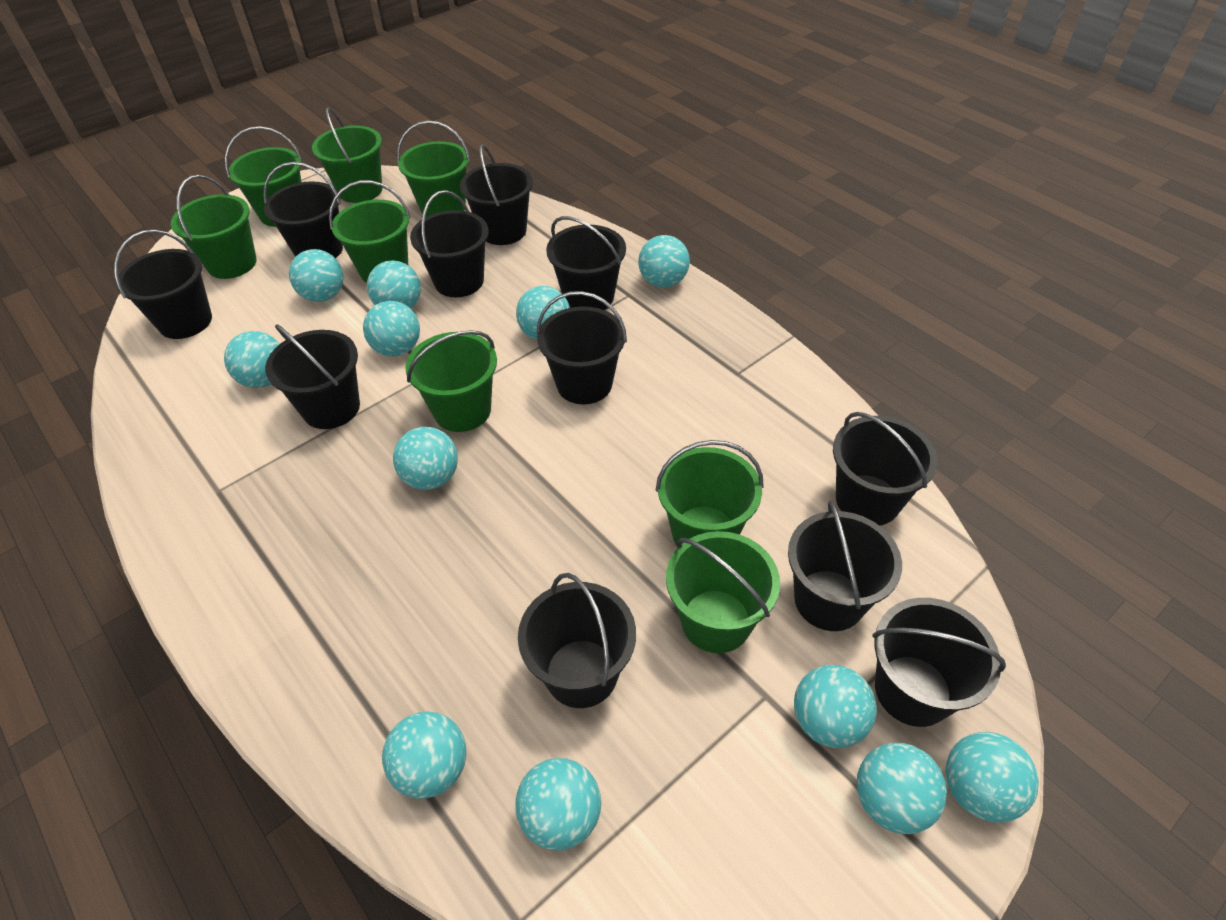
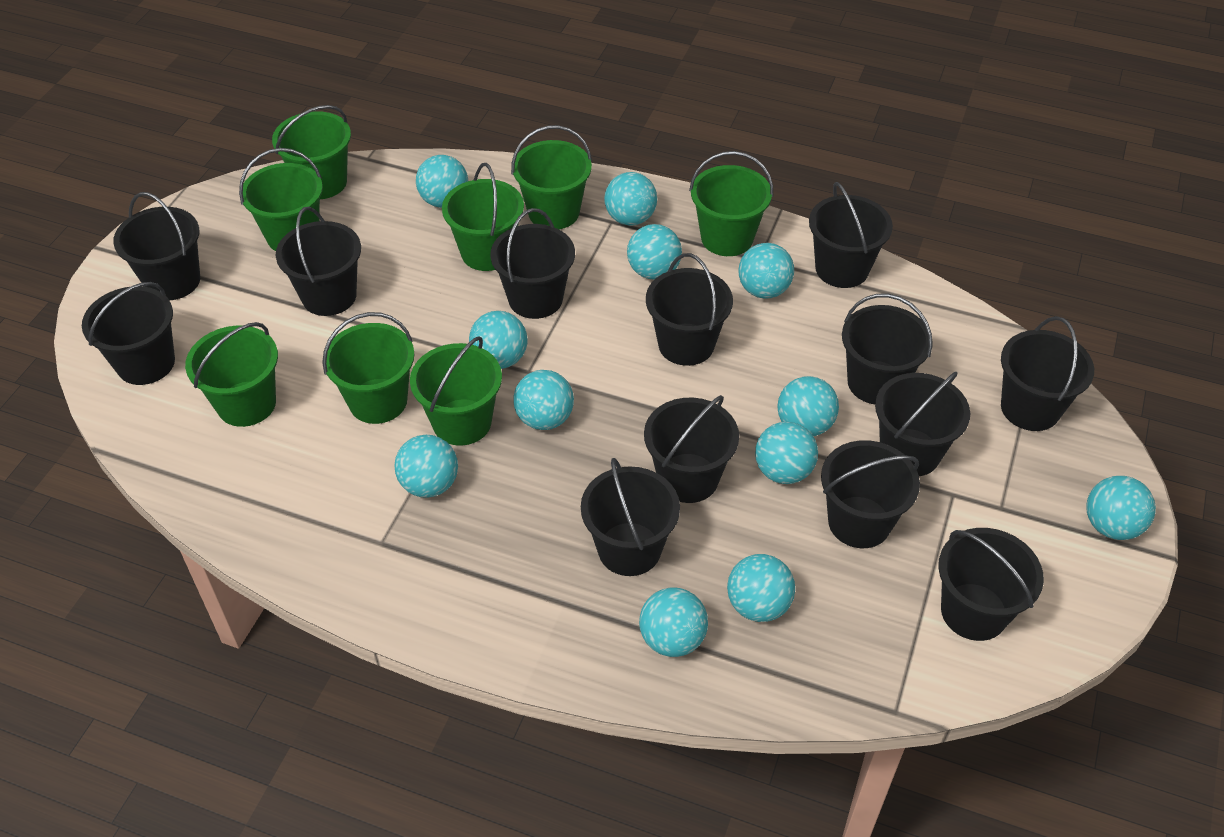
black bucket: [114,230,212,339] [263,162,343,258] [265,324,360,429] [410,190,489,297] [460,144,533,245] [518,573,636,708] [537,291,627,404] [546,216,626,310] [788,501,902,631] [833,412,937,526] [872,598,1006,727] = 11 -> [82,282,175,385] [113,192,200,300] [276,207,361,316] [490,208,575,319] [581,458,680,576] [644,395,739,503] [646,253,733,366] [809,182,893,288] [821,440,920,548] [842,294,933,404] [875,372,970,476] [938,528,1044,641] [1001,316,1094,431] = 13

